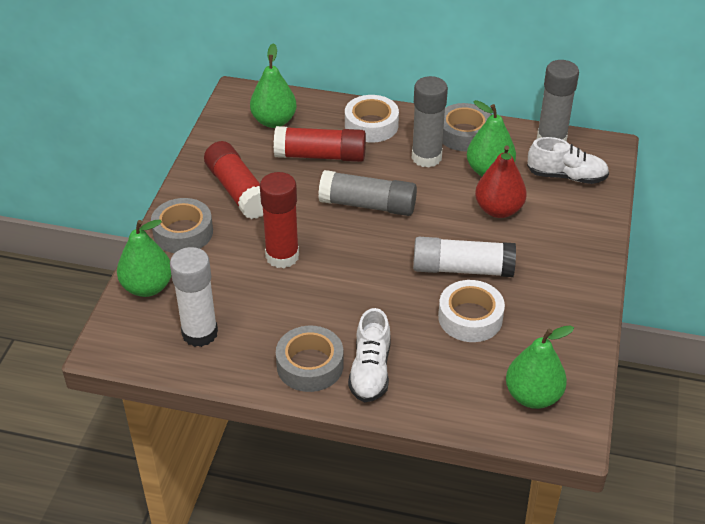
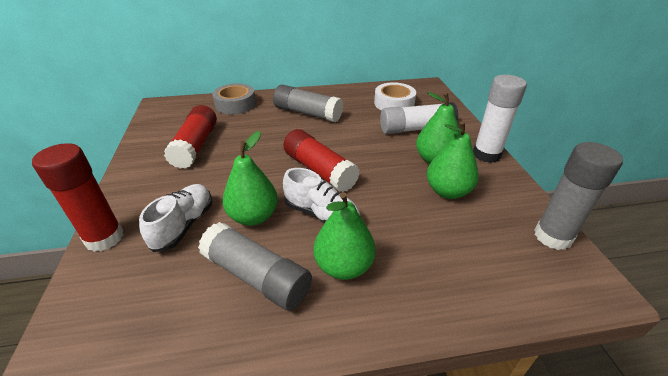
grey tape: [151,198,213,253] [276,326,344,392] [442,103,491,151] = 3 -> [212,83,256,114] = 1
red pear: [475,146,527,218] = 1 -> none = 0
white tape: [345,95,399,142] [438,280,505,342] = 2 -> [374,82,416,110] = 1

